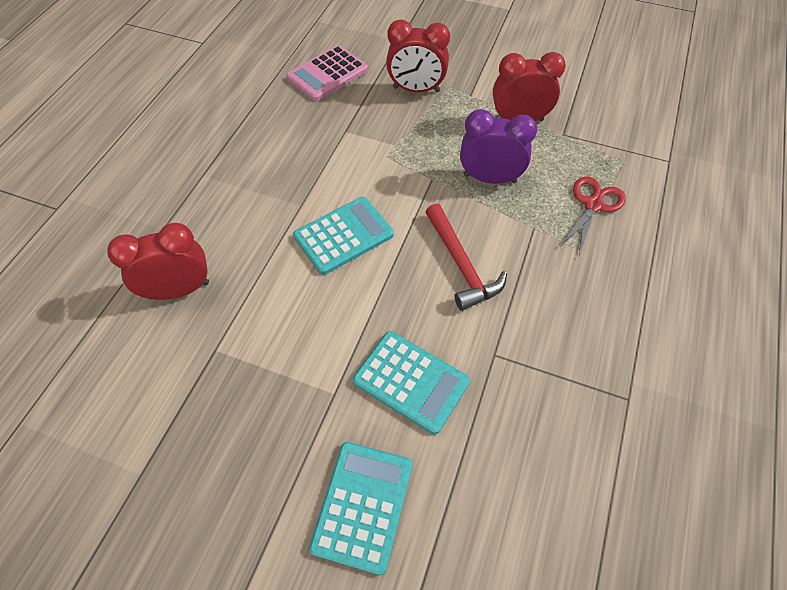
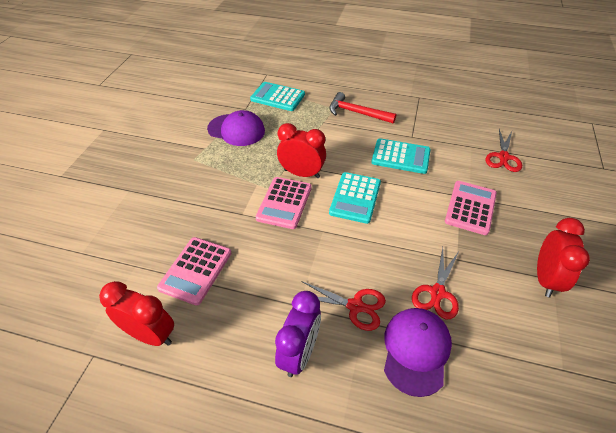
pink calculator: [286,45,368,101] = 1 -> [157,237,232,306] [256,177,312,229] [445,181,497,235] = 3
purple cap: none = 0 -> [207,110,265,146] [384,308,452,397] = 2
red scissors: [559,177,626,256] = 1 -> [301,281,386,331] [412,248,459,319] [486,129,522,172] = 3

